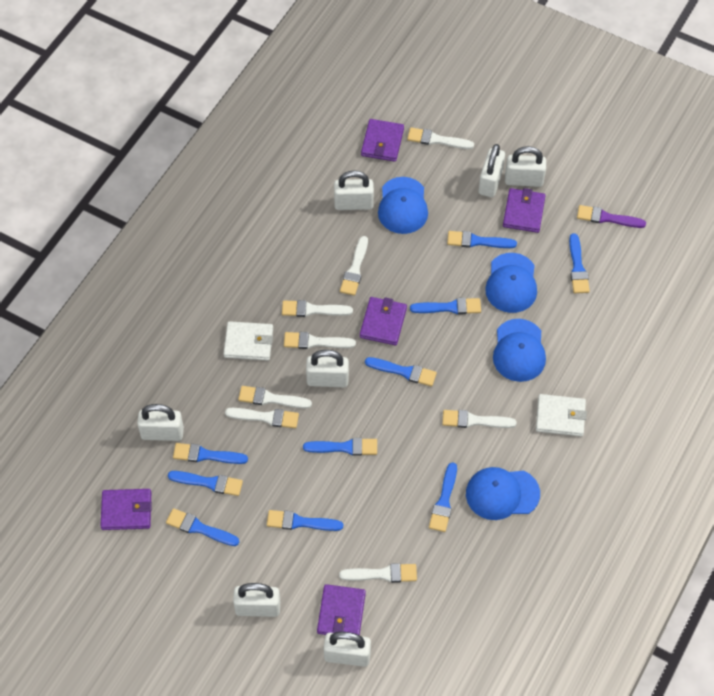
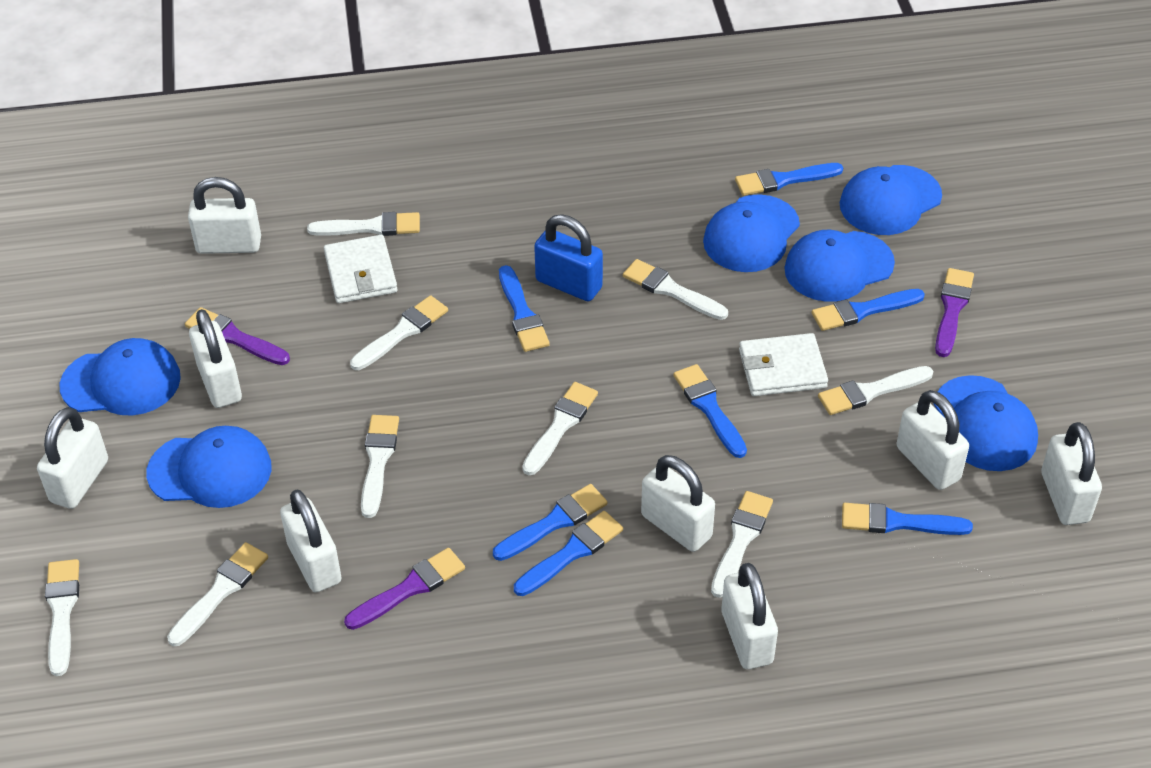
blue brush: [166,508,239,546] [168,471,243,496] [173,443,248,464] [267,510,343,531] [303,438,377,456] [365,357,437,386] [410,298,481,315] [429,462,457,532] [447,231,517,248] [569,233,590,293] = 10 -> [493,484,608,561] [499,265,550,352] [514,511,623,596] [673,364,747,458] [735,163,843,196] [812,289,925,331] [842,503,973,535] = 7
blue cap: [378,177,428,234] [466,467,540,520] [485,253,537,313] [493,319,546,382] = 4 -> [59,338,181,416] [146,426,272,508] [703,194,800,272] [784,230,895,302] [840,165,942,235] [933,375,1038,471] = 6
blue padlock: none = 0 -> [534,214,603,301] = 1
purple brush: [577,205,646,228] = 1 -> [185,307,290,365] [344,548,465,630] [935,268,974,357] = 3
purple wallet: [100,489,152,530] [317,584,366,635] [360,297,407,345] [361,119,404,162] [503,188,546,233] = 5 -> none = 0
white brush: [225,408,299,428] [238,386,312,409] [282,300,353,317] [284,332,356,349] [339,563,417,583] [340,236,368,296] [407,127,474,149] [442,410,517,428] = 8 -> [45,559,79,676] [167,542,268,646] [307,212,420,236] [350,295,448,370] [361,415,399,518] [522,382,598,475] [623,259,728,320] [711,491,773,598] [818,366,933,415] = 9
white padlock: [137,404,184,441] [233,583,280,617] [306,350,349,387] [324,632,371,667] [334,171,374,210] [479,144,505,197] [505,146,546,187] = 7 -> [37,407,108,509] [188,177,261,254] [189,309,242,408] [280,489,341,592] [641,455,715,552] [721,563,778,669] [897,390,969,490] [1041,422,1102,525] = 8

